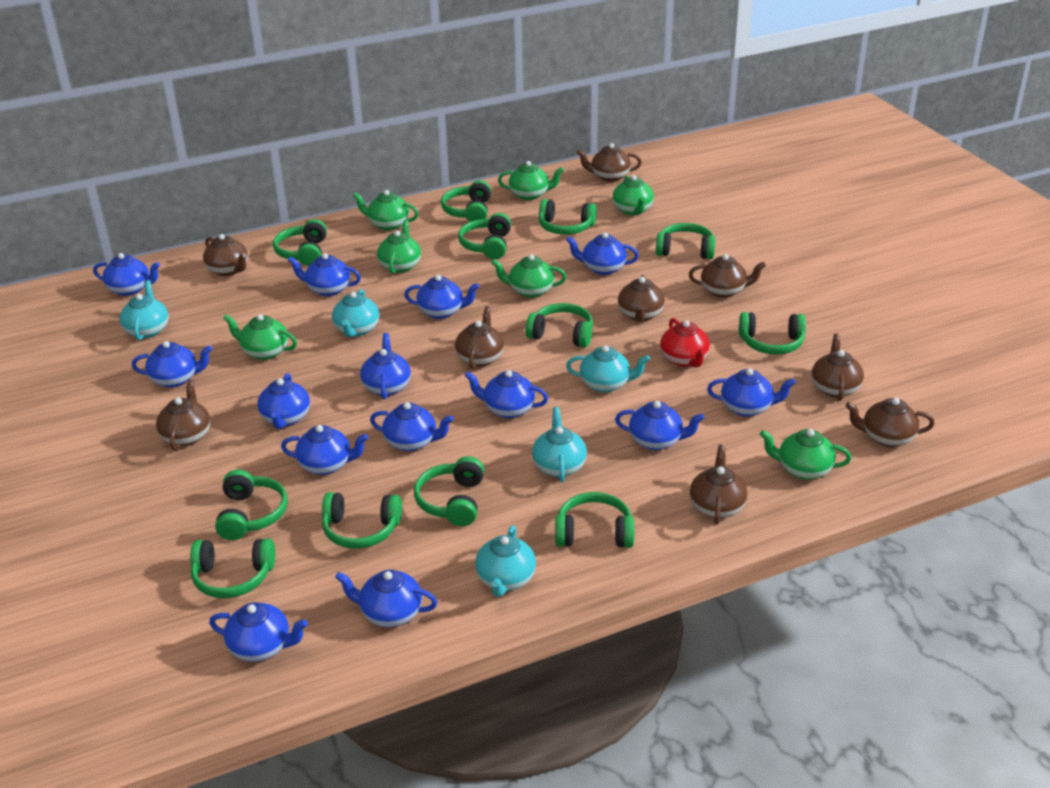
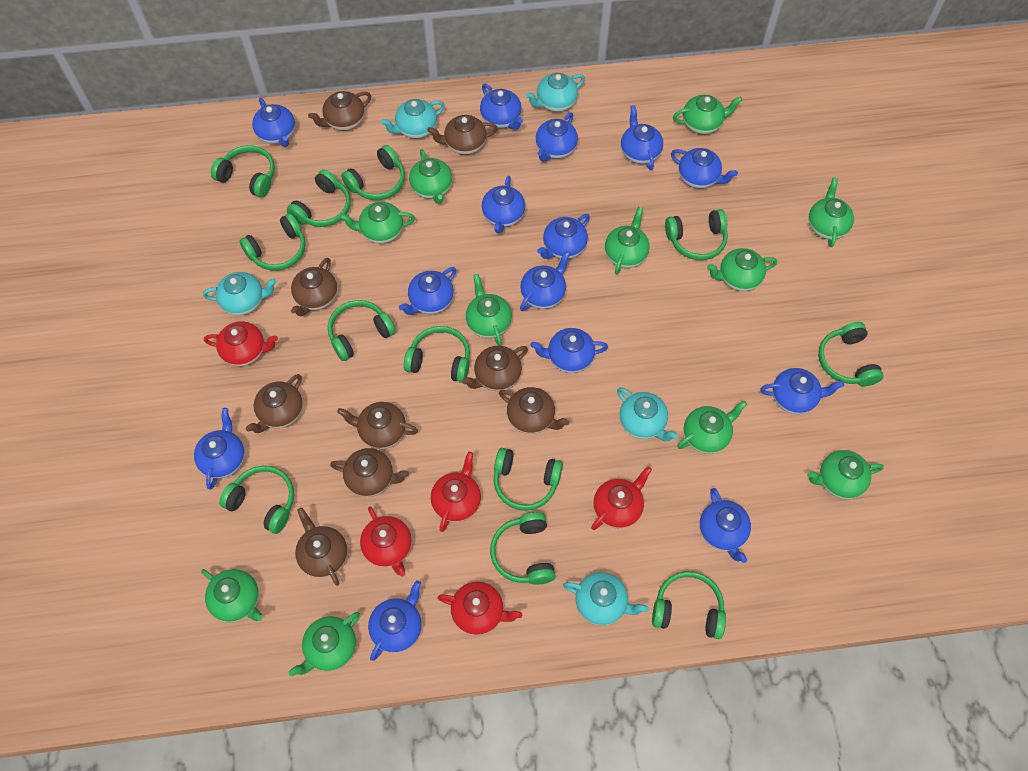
green teapot: [223,314,297,360] [353,190,419,230] [377,220,421,274] [492,254,567,298] [498,161,564,200] [613,175,654,215] [760,429,851,480] = 7 -> [201,569,263,622] [289,612,360,676] [340,202,415,243] [409,149,452,204] [466,274,512,346] [605,207,650,275] [673,95,742,134] [677,401,747,454] [707,248,777,291] [807,450,884,499] [808,177,854,247] = 11
red teapot: [660,318,710,367] = 1 -> [204,321,278,366] [360,506,412,577] [431,452,481,532] [438,582,522,635] [591,467,652,530] = 5

